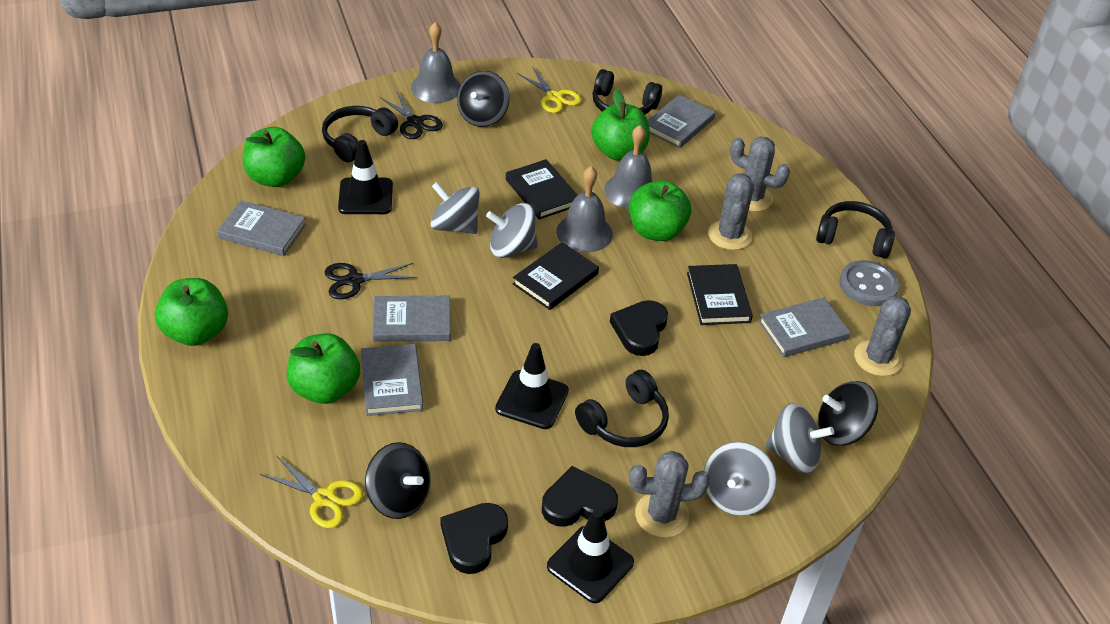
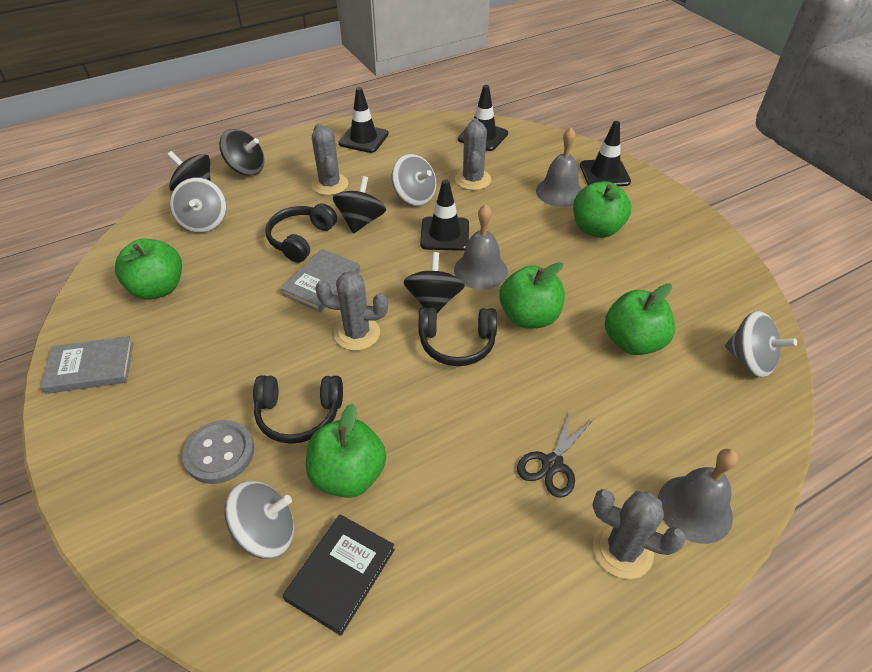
black book: [506,159,578,220] [513,242,599,310] [687,264,753,325] = 3 -> [283,514,395,636] = 1
black headphones: [322,106,398,163] [575,370,669,447] [592,69,662,114] [816,201,895,259] = 4 -> [253,375,343,444] [265,203,337,263] [419,307,497,366] = 3
black heart: [440,503,508,574] [542,466,618,527] [610,300,668,356] = 3 -> none = 0
black scissors: [325,263,417,299] [380,90,443,139] = 2 -> [517,410,594,498] = 1
black spinning top: [365,442,431,519] [457,71,510,127] [818,381,878,446] = 3 -> [167,151,211,192] [219,129,264,176] [333,176,386,234] [403,252,465,313] = 4
black traffic cone: [338,140,393,214] [495,343,569,429] [547,509,634,603] = 3 -> [338,87,389,153] [420,179,469,251] [458,85,508,151] [580,121,631,186] = 4
grey book: [217,200,306,256] [361,344,423,416] [372,296,450,342] [648,94,715,148] [758,297,850,357] = 5 -> [41,336,133,394] [281,249,360,312] = 2
yellow scissors: [260,455,363,528] [517,66,581,113] = 2 -> none = 0

